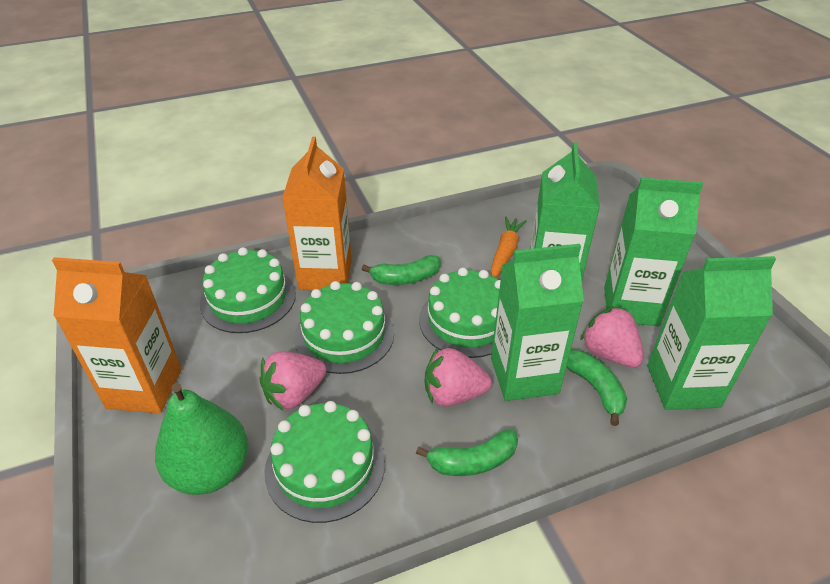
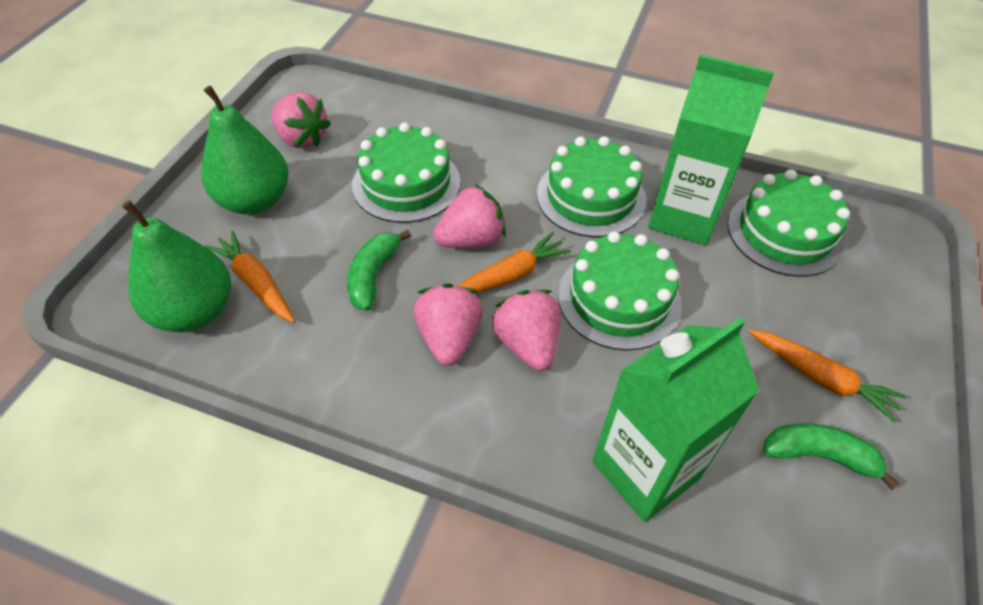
green banana: [361,255,441,285] [416,429,518,476] [566,350,627,426] = 3 -> [347,230,411,311] [763,423,900,490] = 2
green carton: [491,244,584,401] [530,142,600,280] [604,178,703,326] [647,256,776,410] = 4 -> [592,318,759,522] [648,54,774,245] = 2
green pear: [155,383,249,495] = 1 -> [122,200,231,332] [202,86,288,215] = 2
orange carrot: [490,216,527,278] = 1 -> [205,231,295,323] [457,232,571,294] [749,330,906,423] = 3
orange carton: [52,257,182,414] [282,137,352,290] = 2 -> none = 0
pink strawberry: [259,351,327,411] [425,347,492,407] [580,306,644,368] = 3 -> [271,92,331,149] [414,283,483,366] [433,184,506,248] [492,289,560,371] = 4

